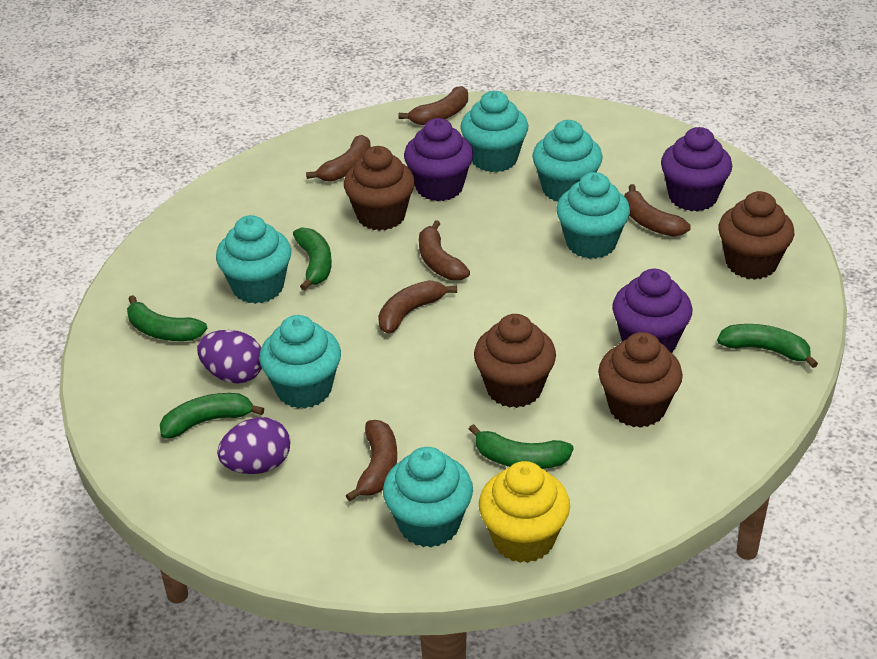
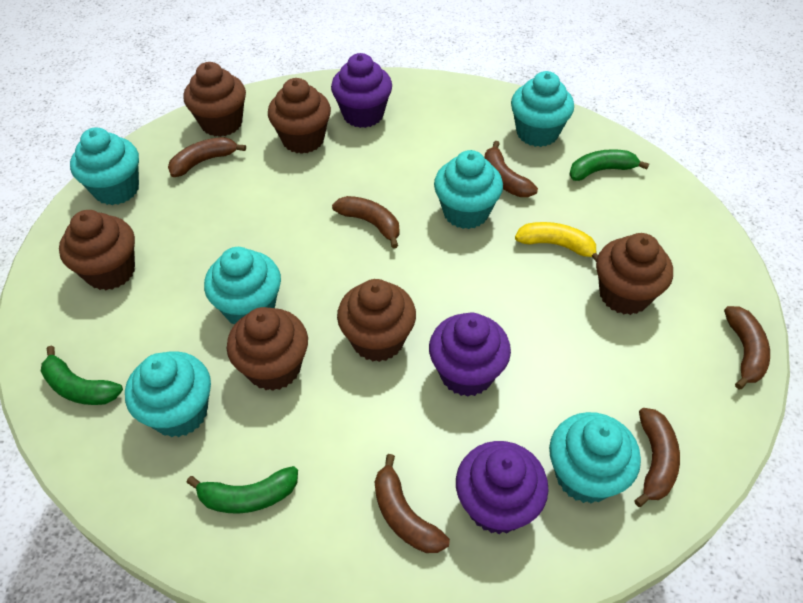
brown cupcake: [344,146,415,231] [474,314,556,408] [598,332,683,428] [719,191,794,280] = 4 -> [59,210,135,290] [183,62,246,137] [227,307,308,391] [268,78,331,154] [337,279,416,362] [596,233,673,315] = 6
green banana: [127,295,207,341] [160,393,264,439] [293,227,332,291] [469,424,574,469] [717,324,818,368] = 5 -> [41,346,123,405] [186,466,298,514] [569,149,649,181] = 3
purple egg: [197,330,262,383] [217,417,290,474] = 2 -> none = 0
yellow banana: none = 0 -> [515,222,598,261] = 1
yellow cupcake: [479,461,570,563] = 1 -> none = 0

